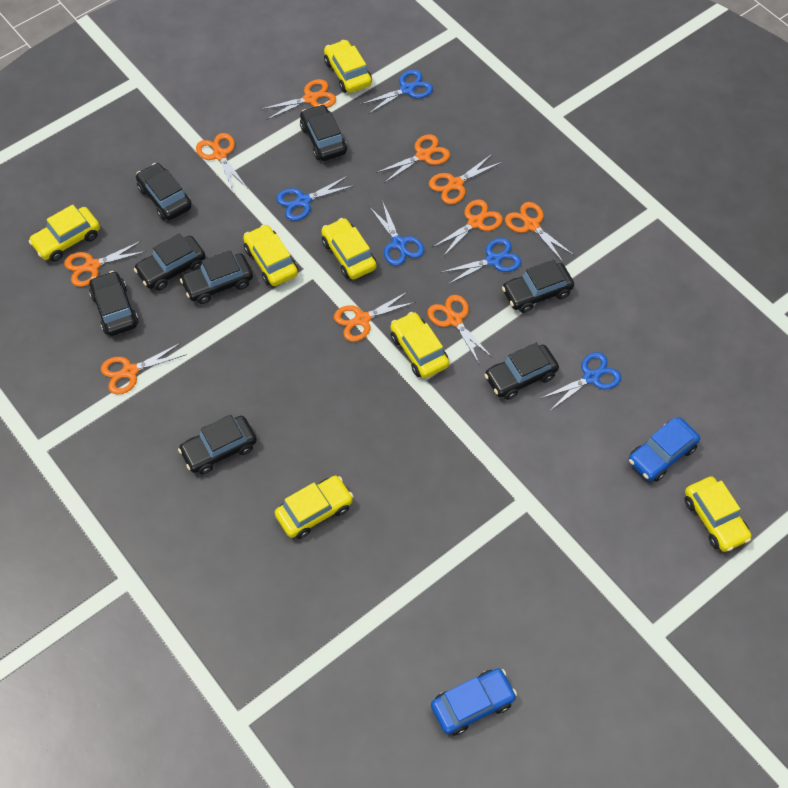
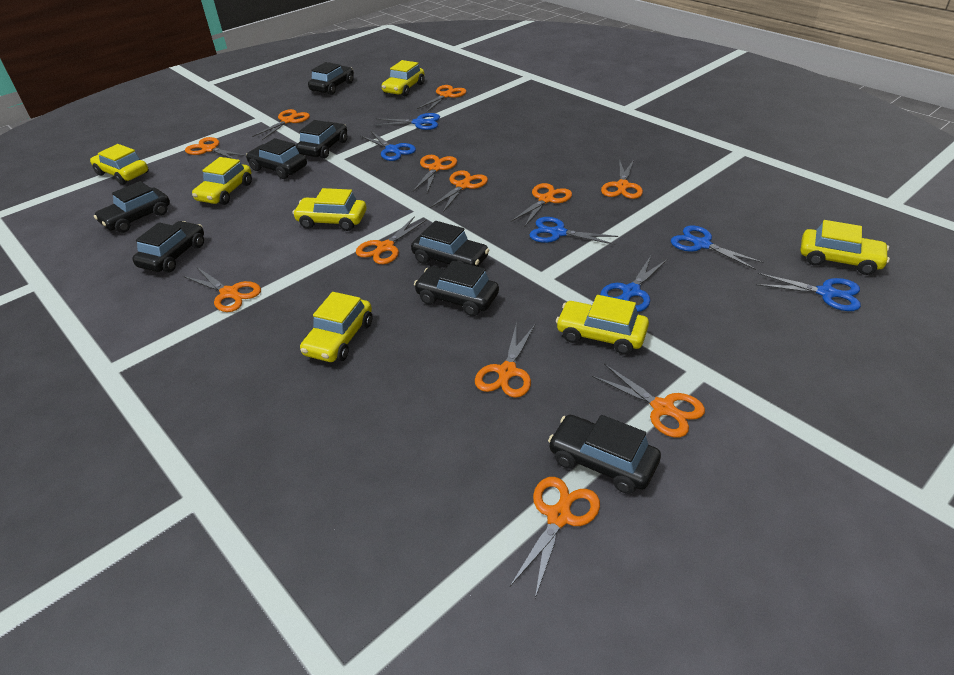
blue car: [431,668,517,736] [628,417,700,482] = 2 -> none = 0
blue scissors: [276,176,355,221] [360,70,433,114] [369,200,424,266] [442,238,521,285] [541,352,621,411] = 5 -> [360,131,416,161] [373,113,440,130] [529,217,618,245] [600,256,667,312] [671,226,764,270] [756,273,861,311] = 6
orange scissors: [64,241,147,287] [101,343,187,395] [196,133,248,192] [262,79,336,120] [334,291,416,342] [376,134,450,183] [427,295,493,363] [429,154,501,204] [433,200,503,256] [505,202,574,262] = 10 -> [183,267,261,312] [185,137,246,159] [252,109,310,140] [356,216,427,264] [413,155,457,193] [417,85,467,112] [430,170,488,212] [475,322,535,398] [510,477,600,598] [511,183,572,227] [592,364,705,437] [601,159,643,199] = 12

